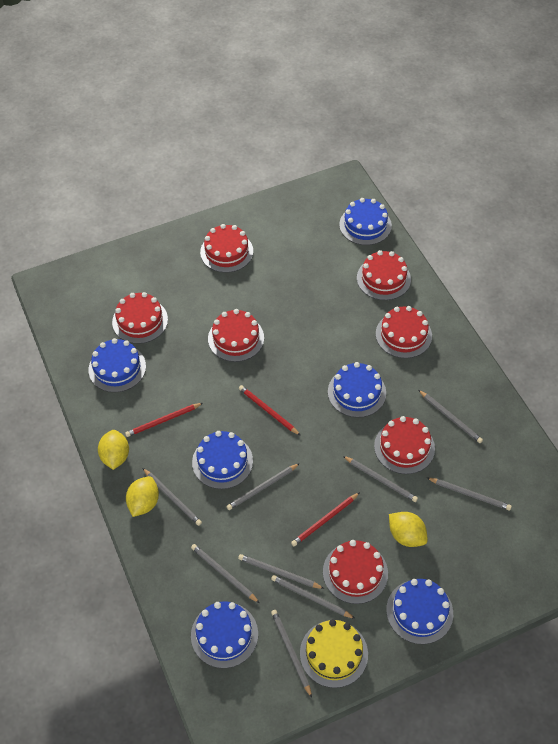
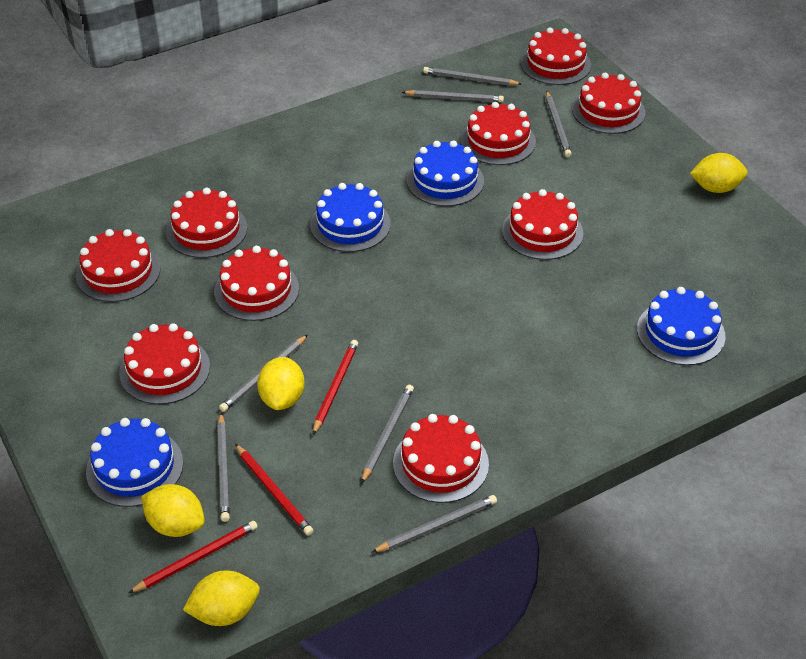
blue cake: [89,338,146,392] [191,602,258,668] [192,431,253,489] [328,362,386,418] [339,198,392,245] [386,579,453,644] = 6 -> [86,418,183,507] [310,183,391,252] [406,140,484,206] [637,287,726,365] = 4
grey pencil: [142,468,202,526] [191,544,259,603] [226,463,300,510] [238,554,324,589] [271,575,356,619] [271,610,312,698] [343,456,418,502] [419,390,483,443] [427,478,512,511] = 9 -> [217,413,230,522] [219,335,308,412] [361,385,414,484] [371,495,497,553] [402,90,504,102] [423,67,521,86] [546,91,572,157] = 7
red cake: [112,292,168,344] [200,224,253,273] [208,309,264,362] [323,540,388,604] [357,250,411,300] [374,416,435,474] [376,306,432,358] = 7 -> [76,229,161,302] [119,323,210,404] [166,188,247,258] [214,246,299,321] [393,414,489,503] [461,102,536,165] [502,189,583,260] [521,28,591,85] [572,73,646,134] = 9
yellow cake: [300,619,368,688] = 1 -> none = 0
yellow lemon: [98,430,129,470] [126,476,159,517] [389,512,428,547] = 3 -> [141,484,205,537] [183,570,260,626] [257,357,305,410] [690,153,748,193] = 4

